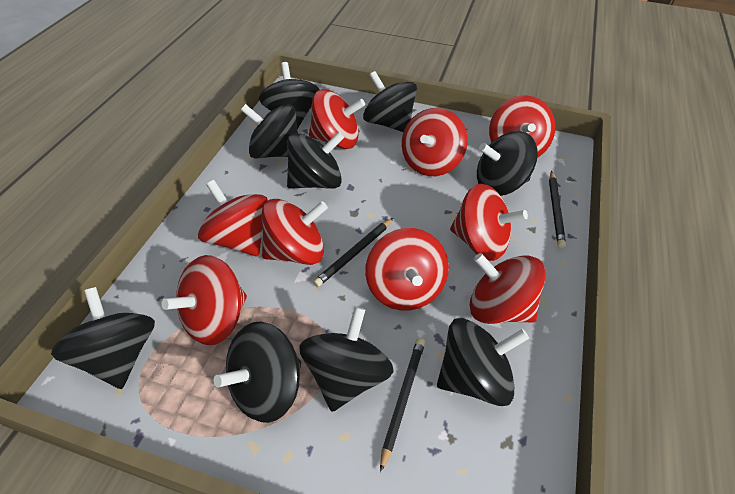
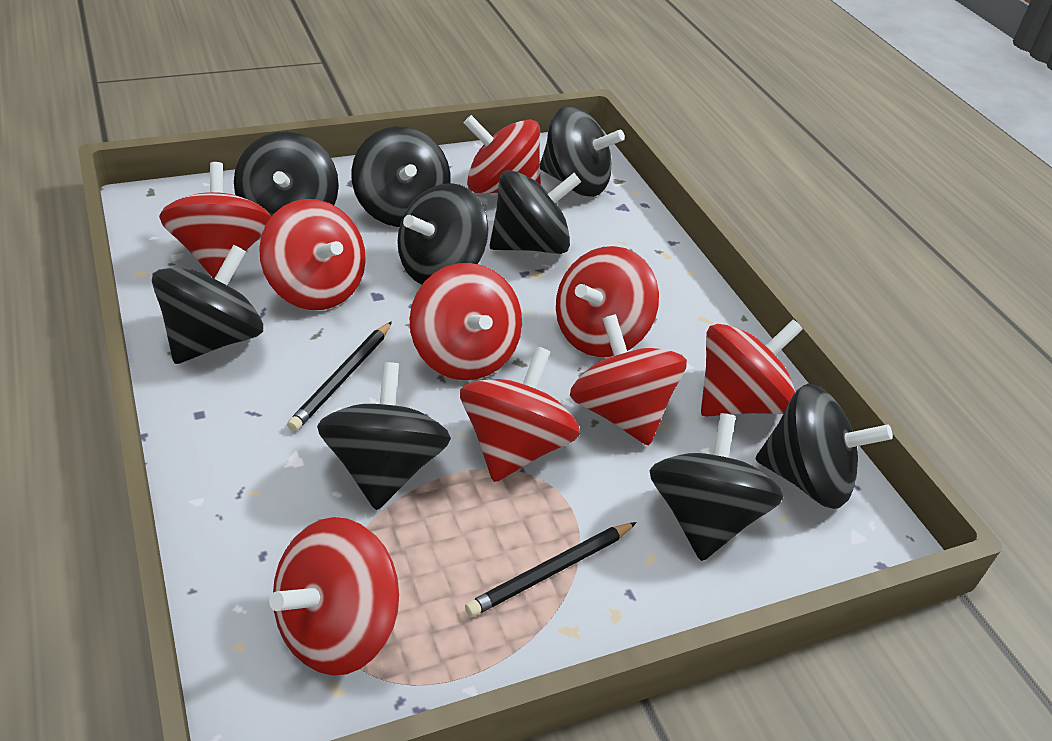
black pencil: [313,218,393,287] [380,338,425,472] [549,171,566,248] = 3 -> [287,321,392,431] [465,522,637,617] = 2

